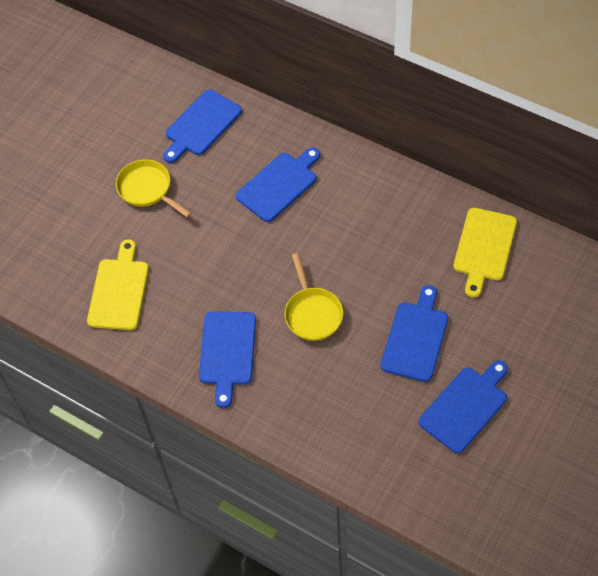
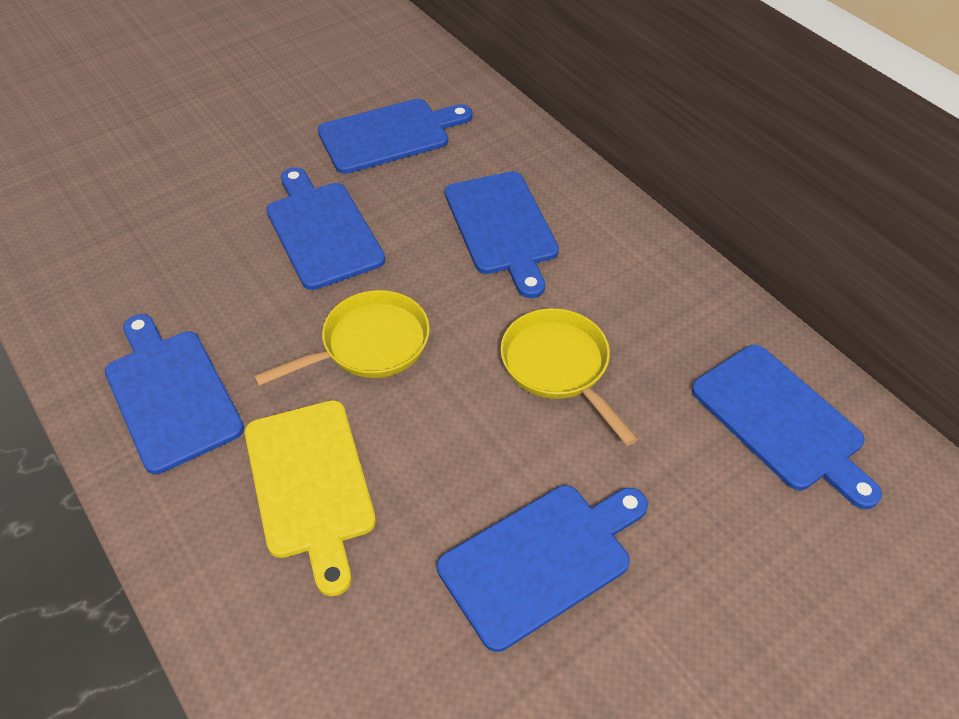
blue cutting board: [163,89,242,163] [199,311,256,408] [236,147,320,222] [381,285,448,382] [419,360,508,453] = 5 -> [105,314,244,474] [266,167,385,290] [318,99,473,174] [437,485,648,652] [445,171,559,298] [691,345,882,509] = 6
yellow cutting board: [87,239,149,330] [453,208,517,298] = 2 -> [245,400,376,596] = 1

